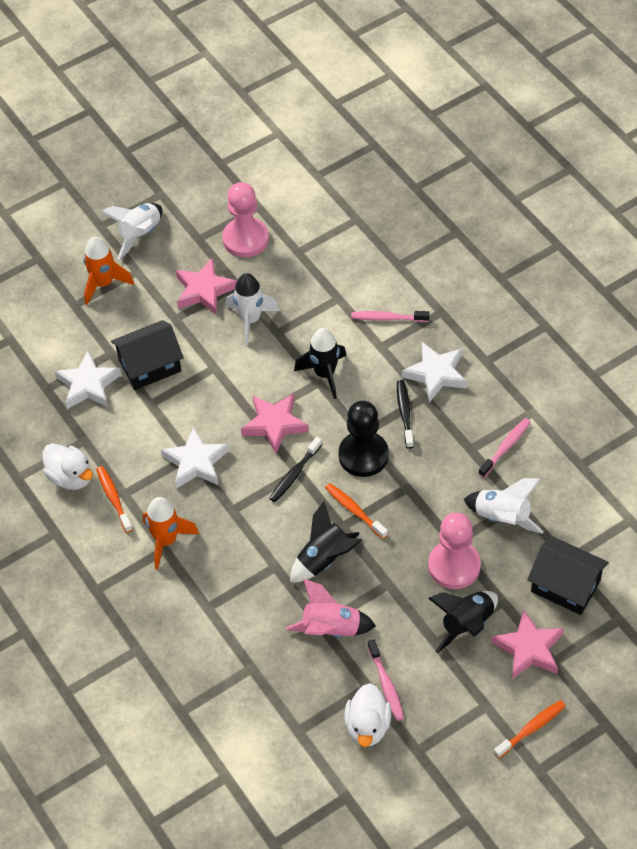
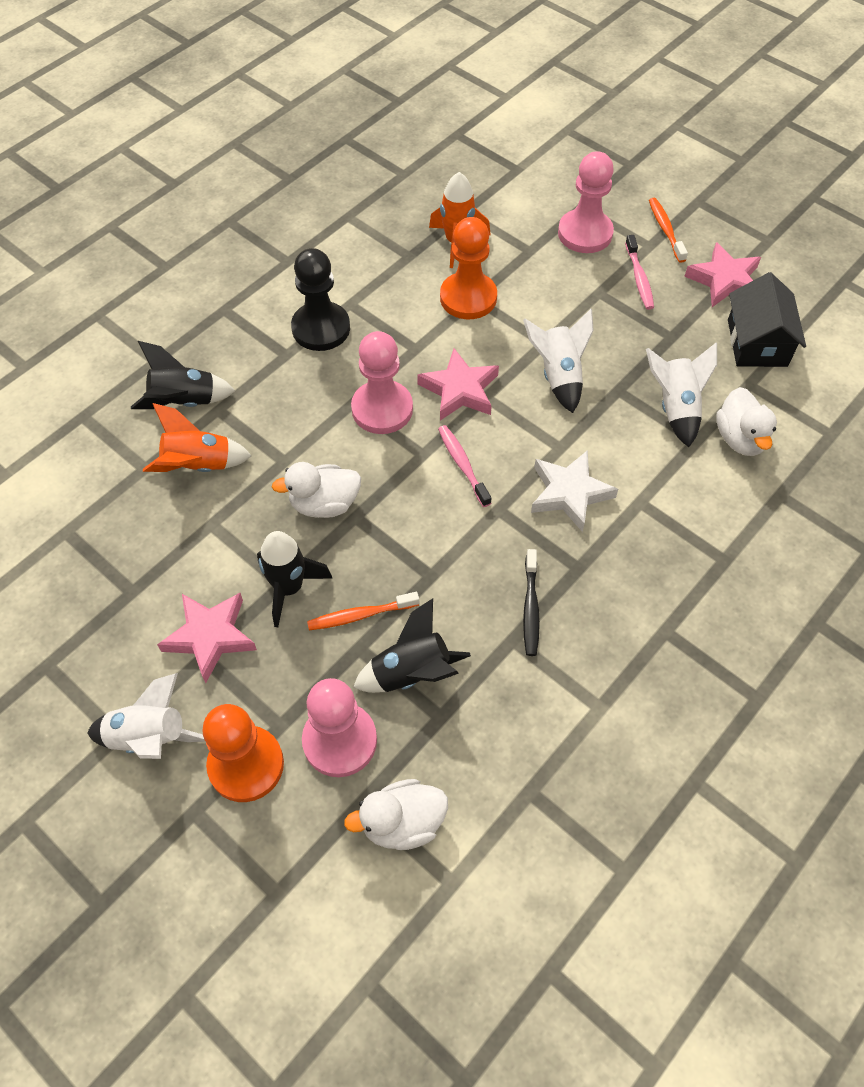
black house: [111,320,184,390] [527,536,609,615] = 2 -> [728,272,806,367] = 1
black toothbrush: [269,437,322,502] [397,380,414,449] = 2 -> [523,549,540,656] = 1
orange pawn: none = 0 -> [202,704,284,802] [440,217,497,319] = 2
orange toothbrush: [96,466,133,533] [325,483,388,539] [493,700,566,758] = 3 -> [307,592,419,630] [649,198,688,263] = 2
pink pawn: [222,182,269,257] [428,513,481,589] = 2 -> [302,678,377,777] [351,331,413,434] [558,151,614,253] = 3
pink rocket: [286,579,376,638] = 1 -> none = 0
pink toothbrush: [351,311,430,322] [368,639,404,721] [478,418,531,477] = 3 -> [438,425,491,507] [625,235,654,310] = 2
white duck: [43,443,93,490] [344,683,391,747] = 2 -> [272,462,361,518] [344,779,448,850] [716,387,777,456] = 3
white star: [54,351,122,409] [161,427,230,489] [402,342,467,402] = 3 -> [531,450,618,532] = 1

